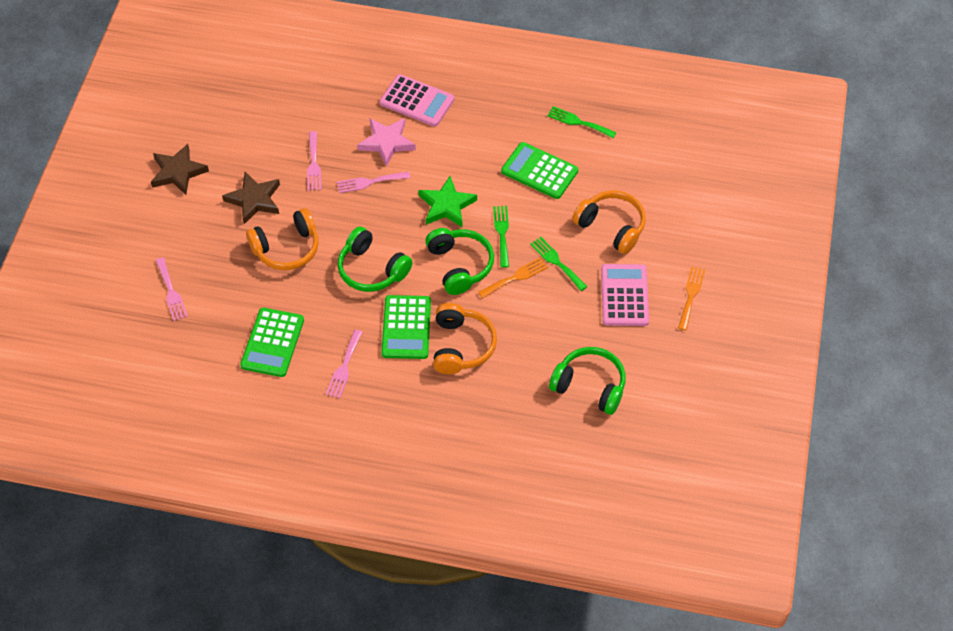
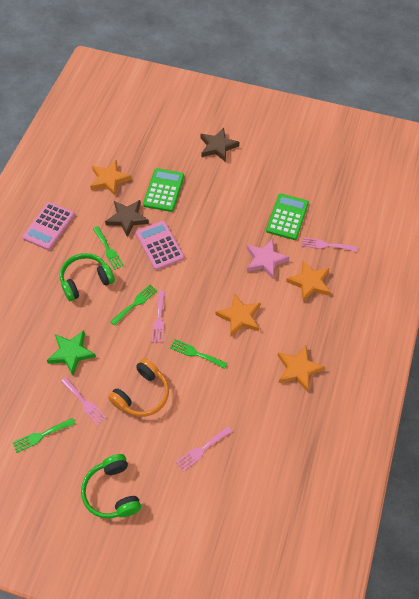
green calculator: [240,308,304,377] [381,295,431,359] [501,142,578,199] = 3 -> [143,168,184,212] [266,193,309,240] = 2
green fork: [493,206,509,268] [530,237,587,291] [547,106,617,138] = 3 -> [12,418,75,453] [93,226,124,270] [110,284,157,326] [170,339,227,369] = 4
green headphones: [338,226,412,292] [425,228,494,295] [549,347,626,415] = 3 -> [60,253,115,301] [81,454,141,519] = 2
orange fork: [478,257,548,298] [678,266,705,331] = 2 -> none = 0
orange headphones: [246,208,318,270] [433,303,497,374] [572,190,646,254] = 3 -> [108,358,169,417] = 1
orange star: none = 0 -> [90,160,131,196] [215,293,261,337] [278,345,325,392] [286,260,331,302] = 4

